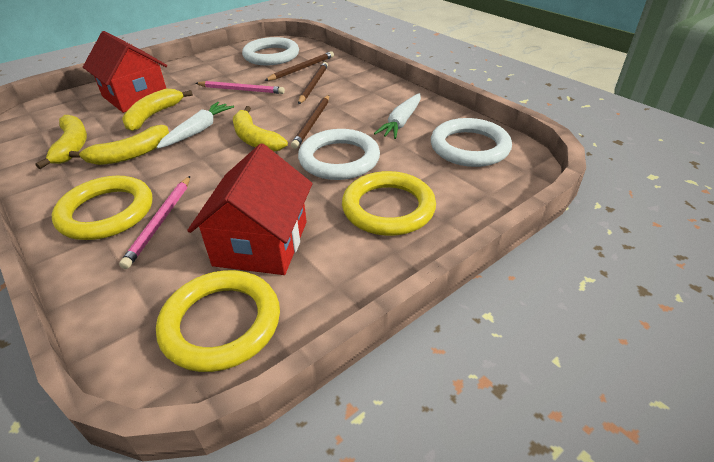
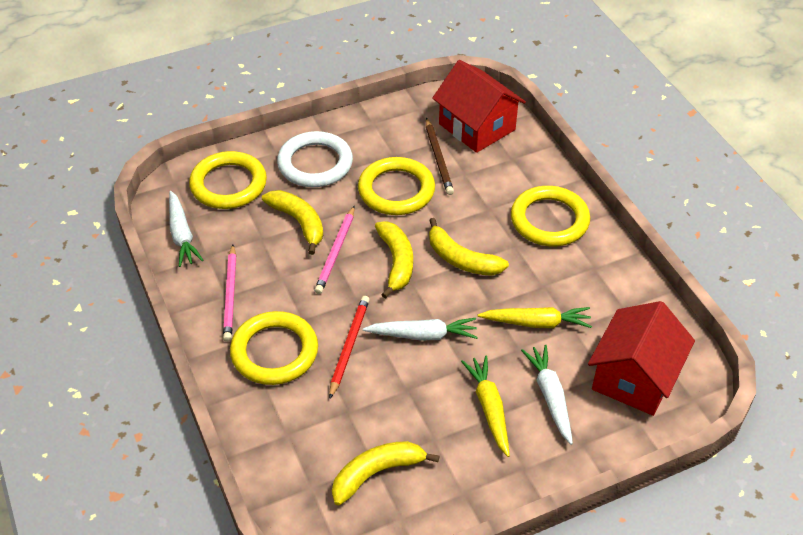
brown pencil: [264,51,334,81] [291,95,329,149] [298,62,328,104] = 3 -> [426,118,454,195] = 1
red pencil: none = 0 -> [329,296,370,399] = 1
white carrot: [157,102,234,149] [374,93,421,139] = 2 -> [169,191,204,267] [363,318,478,341] [521,345,573,445] = 3
white ring: [242,37,299,65] [298,129,380,180] [431,118,512,167] = 3 -> [277,131,353,187] = 1
yellow carrot: none = 0 -> [461,355,510,457] [478,307,592,328] = 2
yellow ring: [51,176,152,240] [156,270,280,372] [342,171,436,236] = 3 -> [189,151,267,209] [230,311,318,385] [358,157,435,215] [511,186,590,246] = 4

